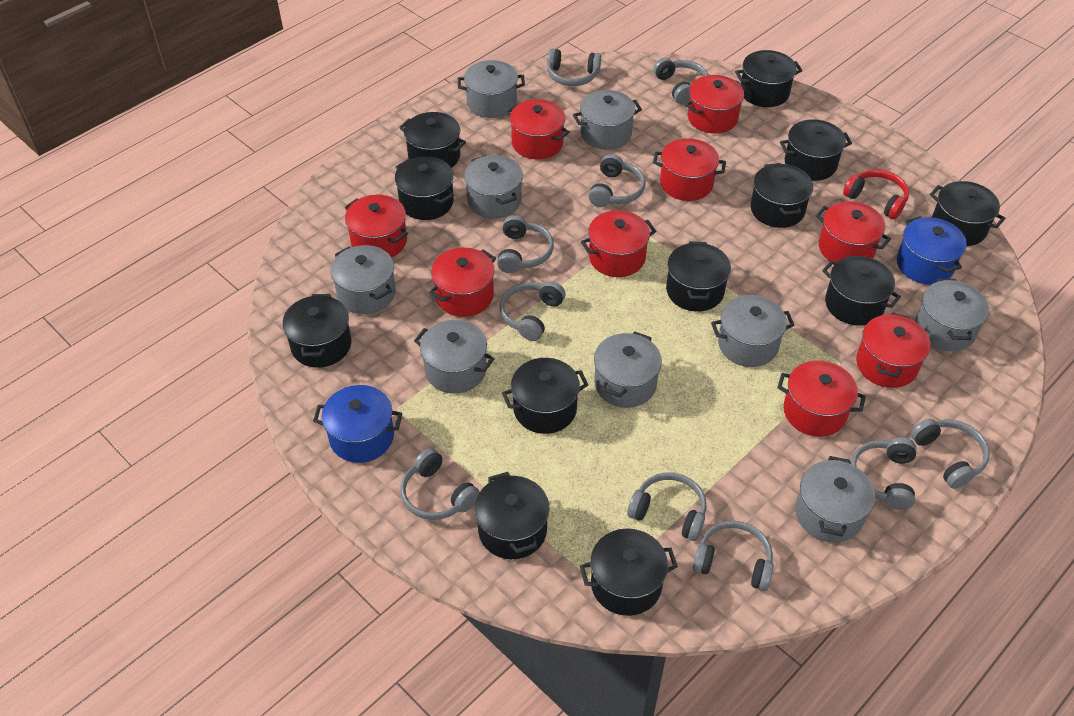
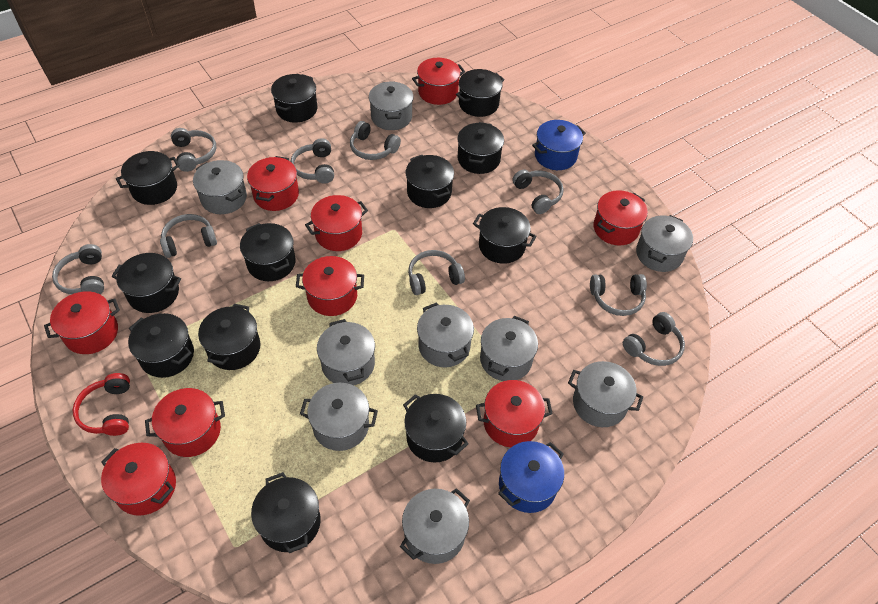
grey headphones: [400,448,479,520] [497,215,554,273] [499,281,566,341] [547,49,601,86] [588,154,646,207] [627,472,707,541] [653,58,708,104] [693,521,774,591] [851,437,916,510] [911,419,990,489] = 10 -> [52,244,104,294] [160,214,217,258] [171,128,216,172] [291,138,334,184] [350,121,401,160] [408,250,465,295] [512,170,564,214] [590,274,647,316] [623,312,685,366] = 9

